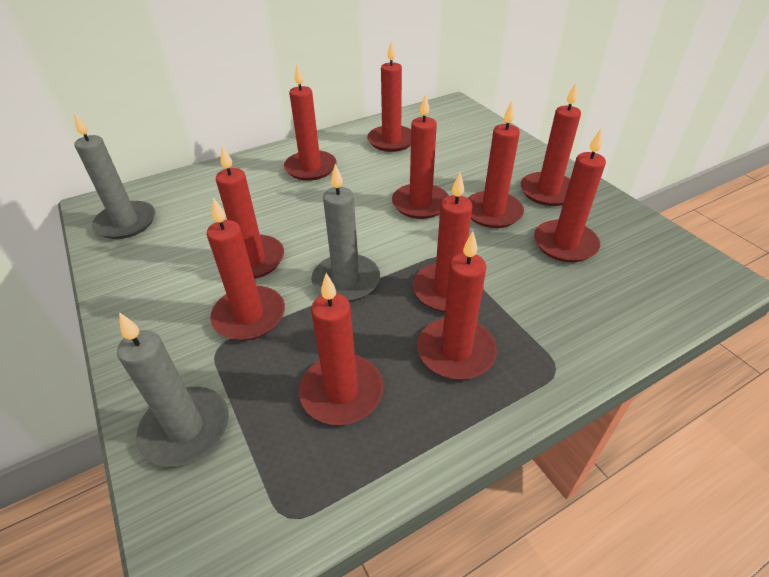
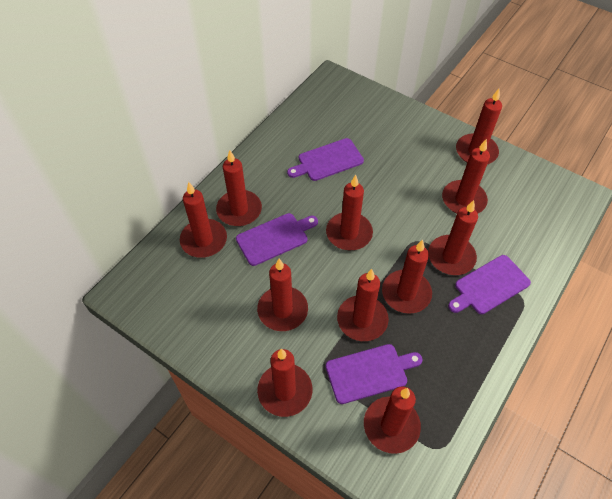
grey candle: [74,112,155,239] [117,312,229,467] [311,164,380,302] = 3 -> none = 0
purple cutting board: none = 0 -> [236,213,318,266] [287,138,364,181] [326,344,422,404] [448,255,531,314] = 4

